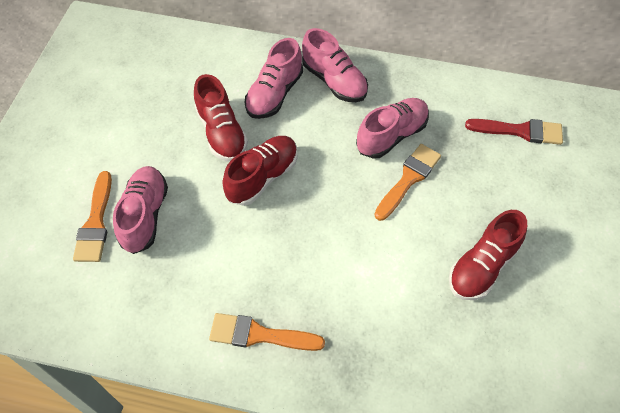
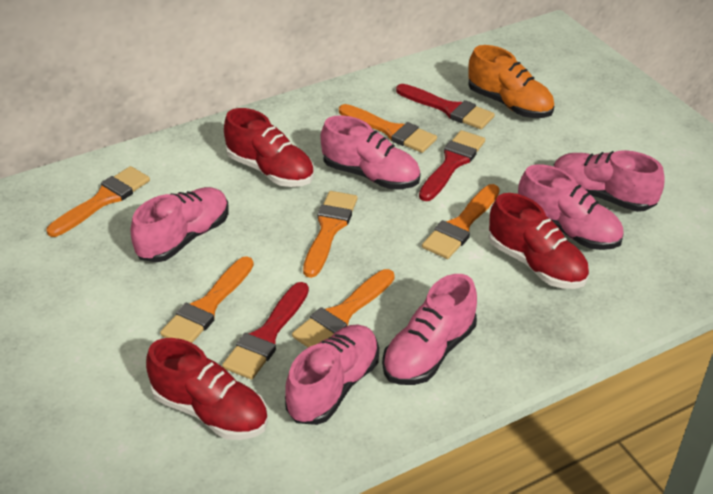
orange brush: [73,171,112,262] [209,313,325,351] [374,144,441,221] = 3 -> [47,166,150,237] [160,256,254,343] [292,269,395,348] [303,191,358,278] [339,104,437,153] [422,184,500,259] = 6
orange shoe: none = 0 -> [468,45,554,118] = 1
pink shoe: [113,166,168,254] [245,38,303,119] [302,28,368,102] [356,98,429,159] = 4 -> [131,187,229,262] [285,324,379,425] [320,115,420,189] [382,274,477,385] [518,164,624,250] [553,150,665,212] = 6
red brush: [465,119,563,145] = 1 -> [222,282,309,380] [396,84,495,129] [419,130,485,201] = 3

